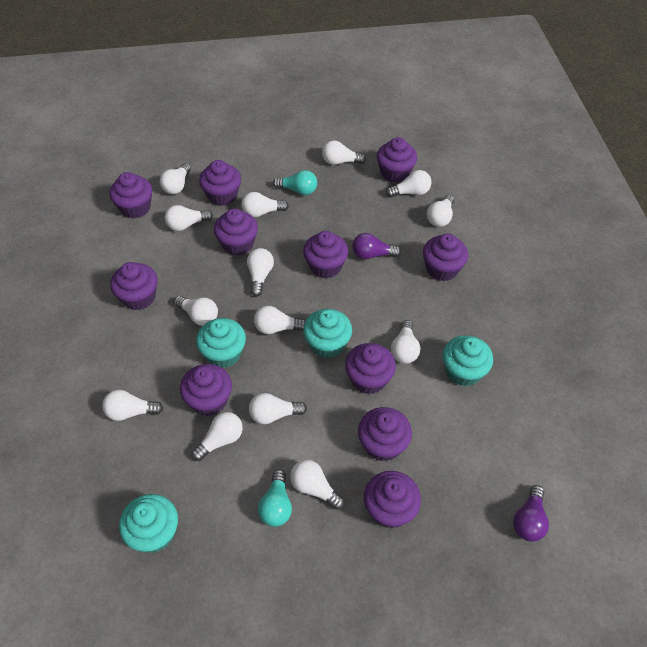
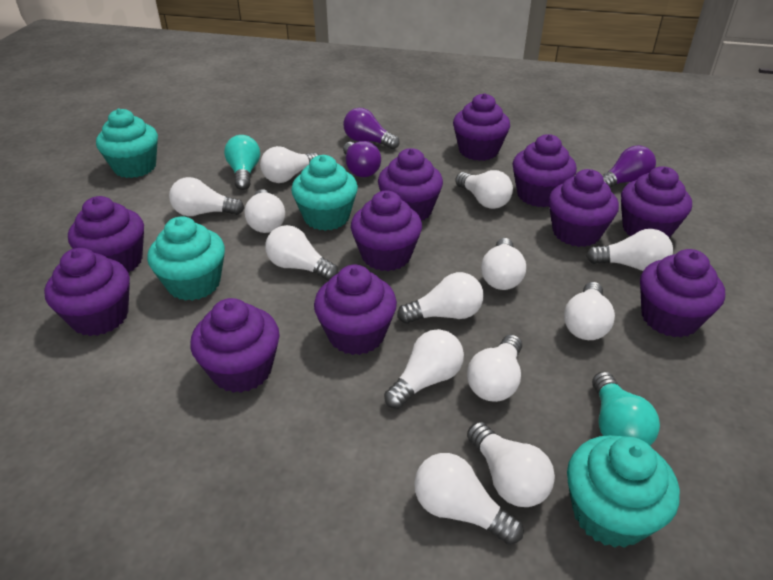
purple light bulb: [352,233,401,260] [513,485,549,541] = 2 -> [343,108,400,149] [343,141,381,177] [602,145,656,187] = 3
white light bulb: [102,390,163,421] [160,163,191,194] [165,205,213,231] [174,296,218,326] [191,412,243,461] [241,192,289,217] [247,248,274,296] [249,393,307,424] [254,306,306,334] [290,460,344,510] [322,140,366,165] [386,170,432,198] [391,320,420,364] [427,195,454,227] = 14 -> [169,177,244,216] [244,189,285,233] [260,146,318,183] [265,225,338,281] [384,329,464,409] [397,272,484,324] [414,453,524,545] [455,170,513,209] [467,334,522,402] [467,422,555,507] [481,238,526,290] [564,282,615,340] [586,229,673,271] = 13

